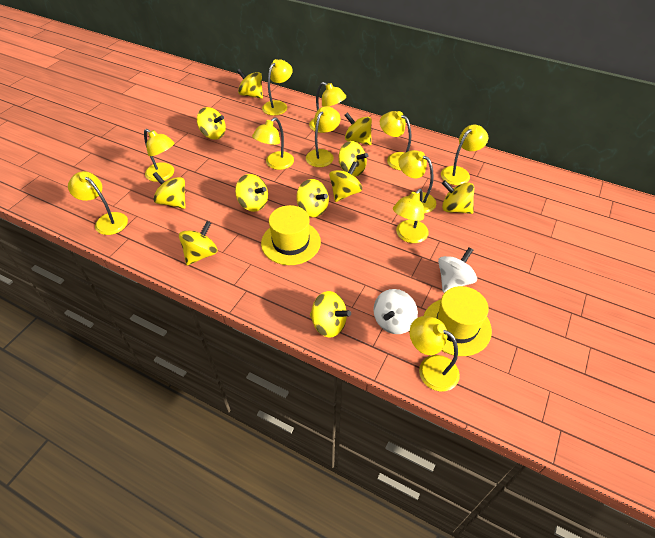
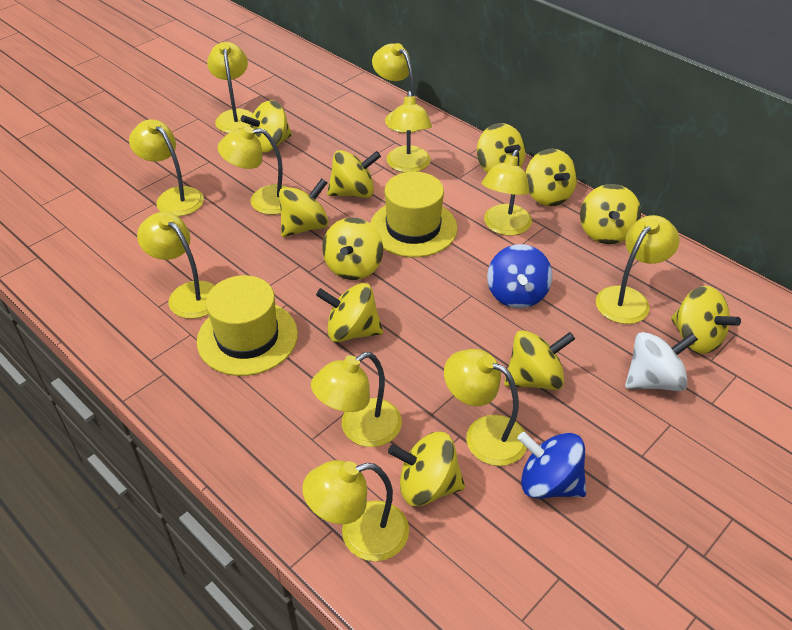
blue spinning top: none = 0 -> [487,244,552,309] [517,432,586,499] = 2
white spinning top: [373,289,418,334] [438,247,477,293] = 2 -> [625,332,698,391] = 1

